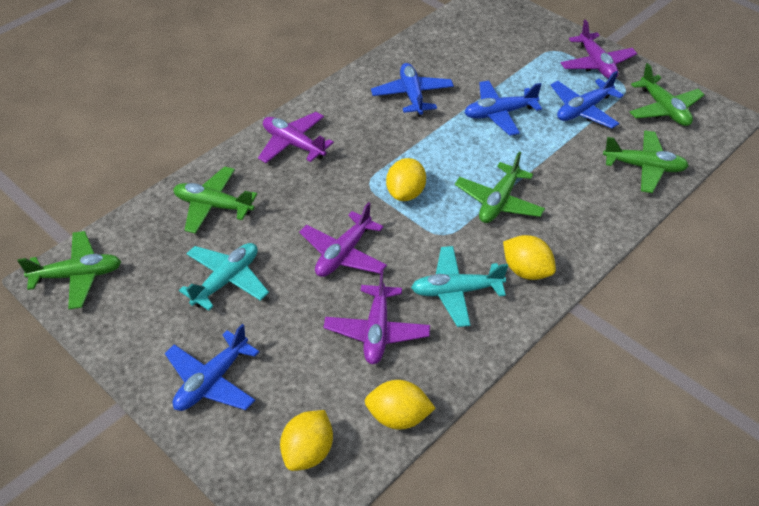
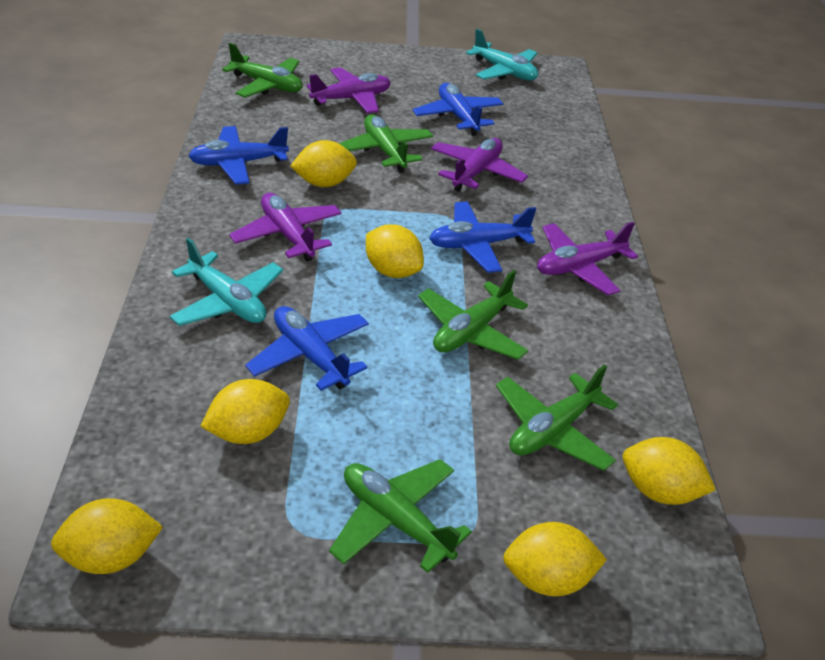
yellow lemon: [280,410,333,471] [365,380,436,430] [386,158,426,201] [503,235,556,280] = 4 -> [51,498,163,574] [200,379,290,444] [290,140,357,187] [366,224,424,278] [503,522,607,596] [623,437,716,505] = 6

